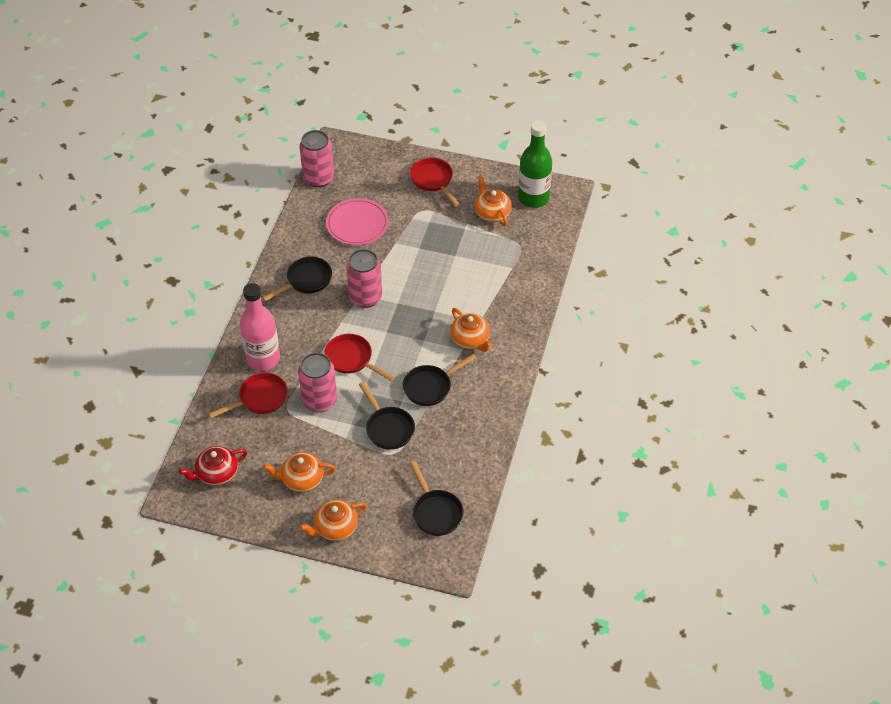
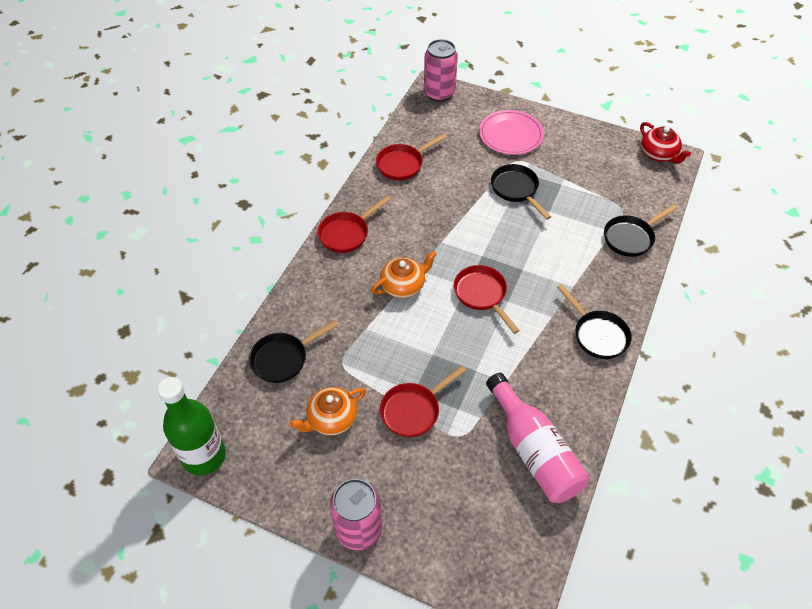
orange teapot: [263,452,336,492] [300,500,367,541] [450,308,492,352] [475,175,512,226] = 4 -> [290,387,366,435] [371,250,437,298] = 2
pink can: [298,353,337,412] [300,130,334,187] [346,249,382,308] = 3 -> [330,479,382,550] [424,39,458,102] = 2
red pan: [208,372,287,418] [324,334,395,381] [410,158,460,206] = 3 -> [317,196,391,253] [376,133,447,180] [380,365,467,437] [454,265,520,334] = 4

